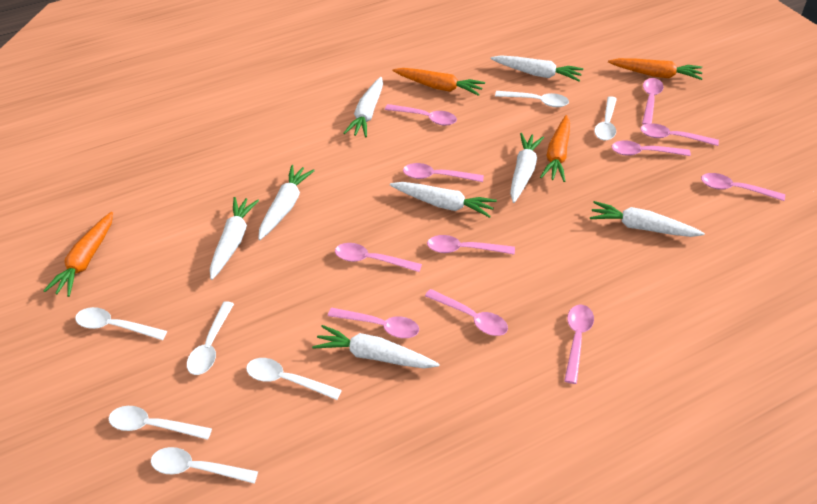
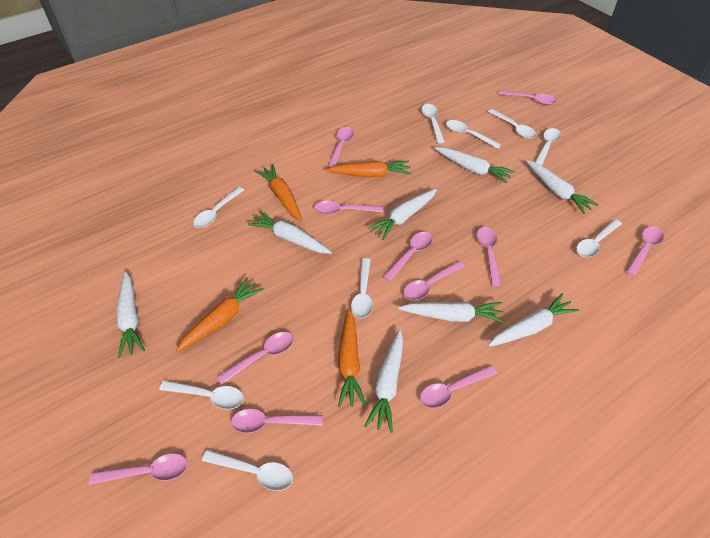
white spoon: [75,307,167,340] [109,406,212,440] [151,447,258,483] [187,301,234,375] [246,358,342,400] [495,91,569,107] [594,96,617,140] = 7 -> [159,380,244,410] [193,187,244,228] [202,450,293,491] [351,258,373,318] [421,104,445,143] [446,120,501,149] [488,109,536,139] [535,128,561,166] [576,219,622,257] = 9

